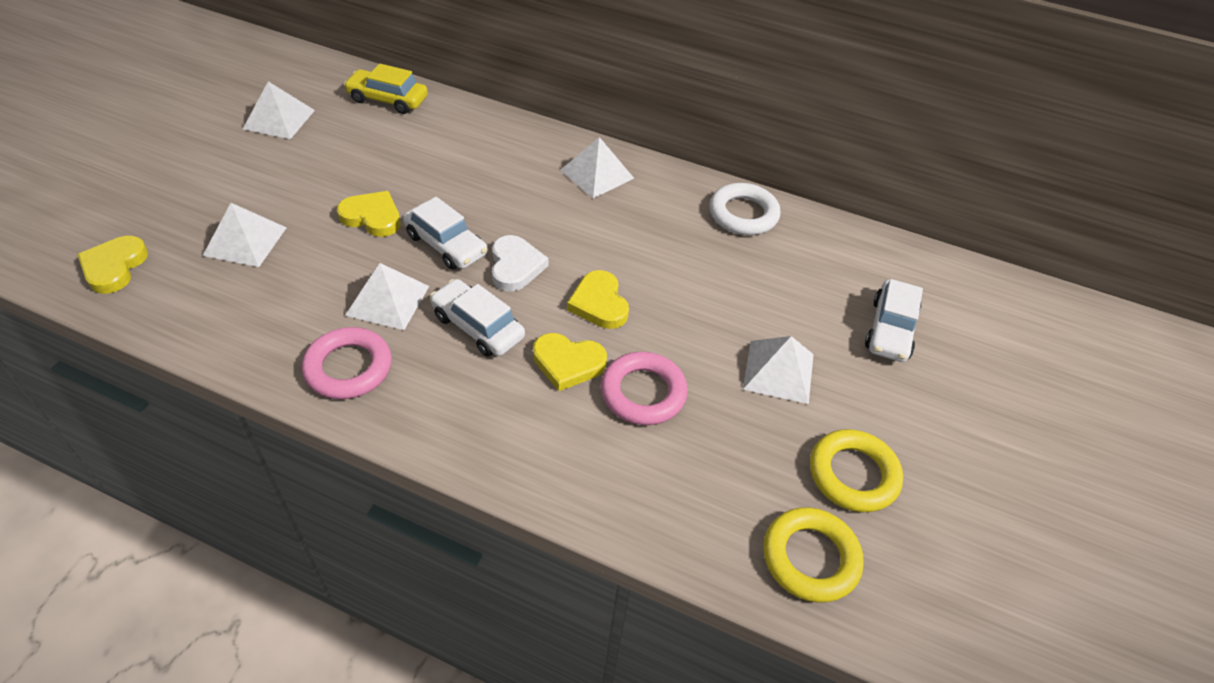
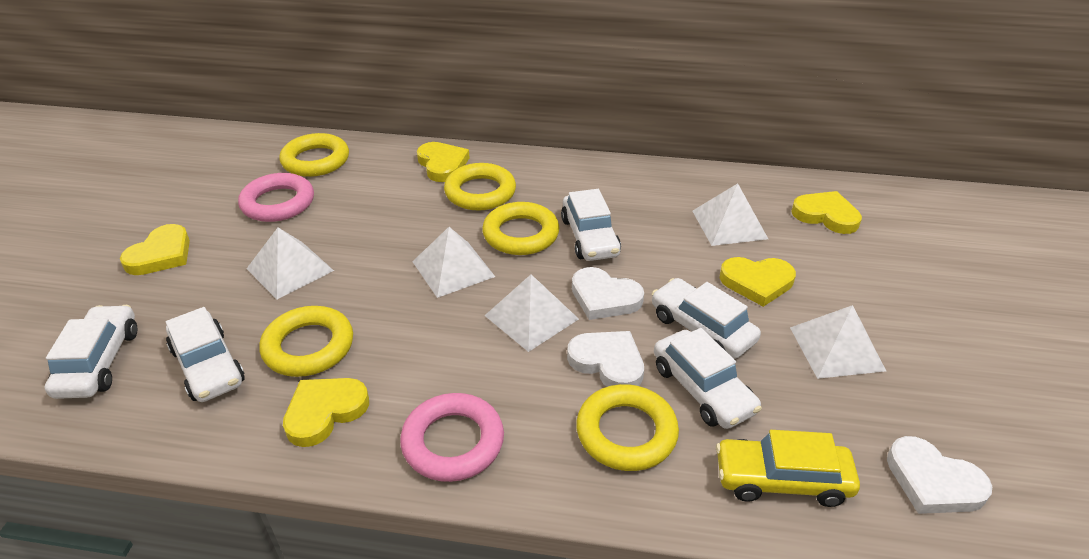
white car: [403,197,488,270] [430,279,525,357] [865,279,923,362] = 3 -> [44,305,138,399] [166,307,245,402] [561,189,621,261] [652,278,761,359] [654,328,762,429] = 5
white heart: [492,235,548,292] = 1 -> [567,331,644,387] [572,267,644,320] [887,436,992,514] = 3
white ring: [710,183,781,235] = 1 -> none = 0
yellow heart: [77,236,148,294] [337,191,401,237] [533,333,607,391] [567,270,629,329] = 4 -> [120,224,190,275] [283,378,369,447] [417,142,470,182] [720,257,796,307] [791,191,862,234] = 5
yellow ring: [763,507,864,603] [810,429,903,512] = 2 -> [259,306,353,377] [279,133,349,177] [444,163,516,211] [482,202,559,255] [576,384,679,471] = 5

